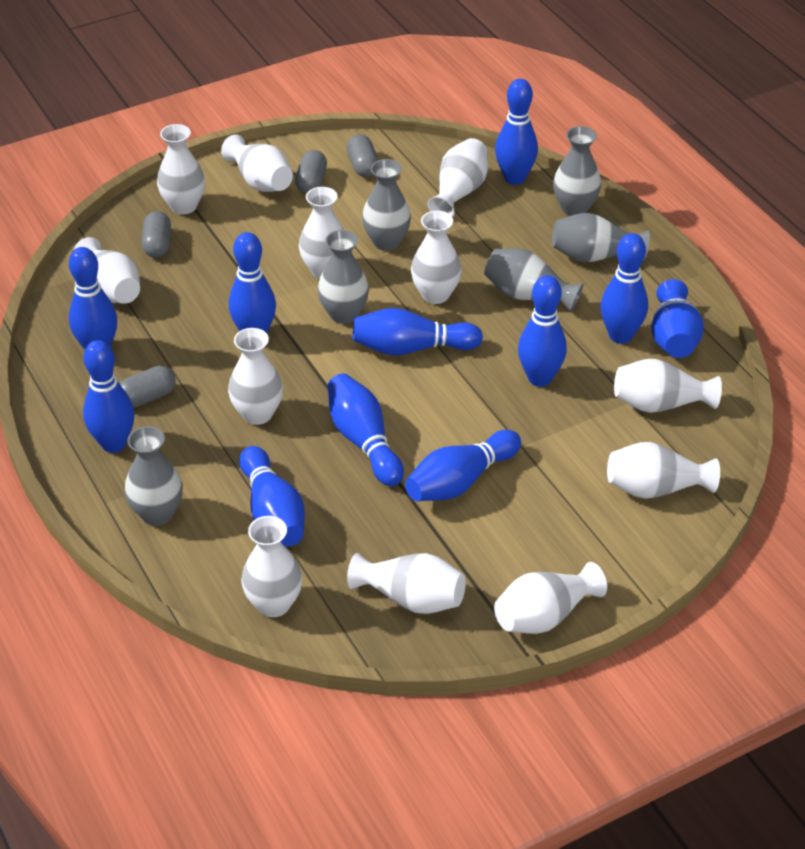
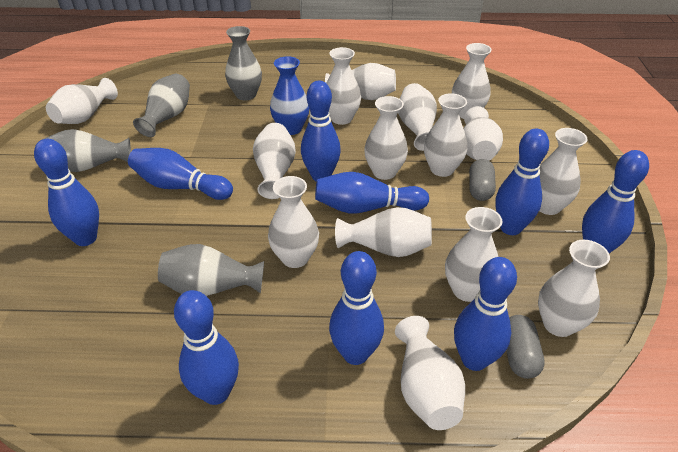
blue bowling pin: [69,247,117,349] [83,340,135,453] [229,232,276,333] [239,446,305,546] [328,373,404,486] [353,308,483,355] [405,430,521,501] [495,79,538,185] [518,275,567,387] [600,233,648,344] = 10 -> [34,139,99,246] [128,148,233,200] [174,290,239,405] [301,80,341,182] [315,172,429,213] [329,251,384,365] [454,257,517,371] [495,129,549,235] [582,150,649,253] = 9
grey capsule: [119,366,175,408] [142,211,171,258] [295,150,327,194] [347,134,379,177] = 4 -> [469,159,496,201] [506,315,545,379] = 2
grey vase: [125,426,183,526] [318,230,369,324] [362,159,411,251] [484,248,583,312] [552,213,650,262] [553,126,601,216] = 6 -> [42,129,131,172] [133,74,190,137] [158,244,264,296] [225,26,262,100] = 4
white vase: [73,237,140,304] [157,124,205,215] [221,134,293,192] [228,328,283,425] [241,516,302,617] [299,187,344,279] [347,553,466,614] [411,211,462,304] [427,138,488,217] [494,562,607,634] [607,442,720,499] [614,359,722,413] = 12 -> [46,78,118,124] [253,123,296,199] [268,176,319,268] [325,63,396,100] [326,47,361,125] [335,207,432,257] [364,96,408,180] [395,316,465,430] [398,83,437,151] [424,93,467,177] [445,207,503,302] [452,43,492,119] [463,106,503,161] [538,240,610,337] [539,128,587,215] = 15

